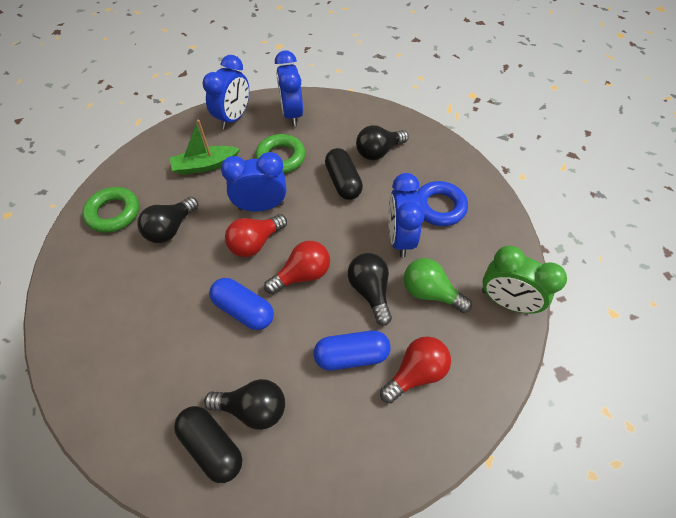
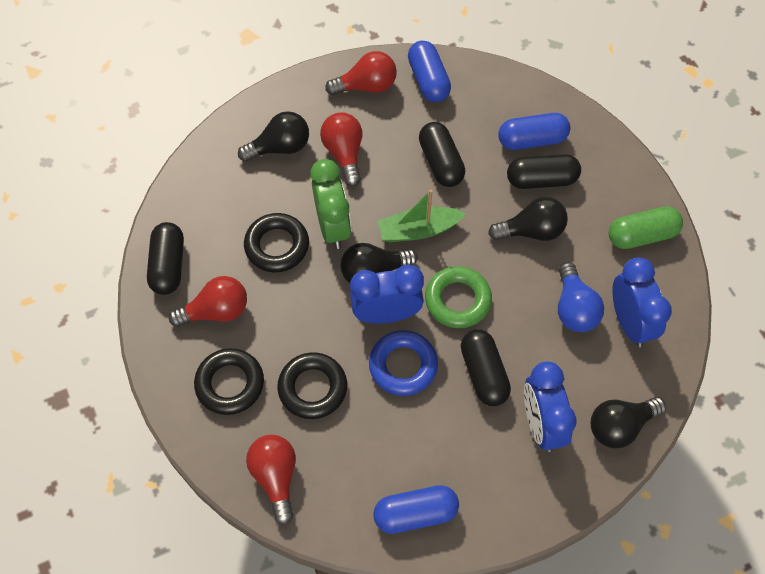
black capsule: [174,406,242,483] [325,148,363,200] = 2 -> [147,222,184,295] [419,122,465,187] [461,329,511,406] [507,154,581,189] = 4
black ring: none = 0 -> [194,348,264,415] [244,213,309,272] [277,352,347,419] = 3
blue capsule: [209,278,274,330] [313,330,391,370] = 2 -> [373,485,459,534] [408,41,451,102] [498,113,570,150] = 3
blue clock: [202,55,249,129] [221,152,286,212] [275,50,303,127] [388,173,424,257] = 4 -> [350,265,424,324] [524,361,577,452] [612,257,672,347] = 3
blue light bulb: none = 0 -> [558,262,604,332] = 1
green capsule: none = 0 -> [609,206,683,249] = 1
green light bulb: [404,258,472,313] = 1 -> none = 0
green ring: [82,187,139,233] [256,134,306,173] = 2 -> [425,266,492,328] = 1
red light bulb: [225,214,287,257] [264,241,330,294] [380,336,451,403] = 3 -> [169,276,247,327] [246,435,296,525] [320,113,362,187] [325,51,397,95] = 4

